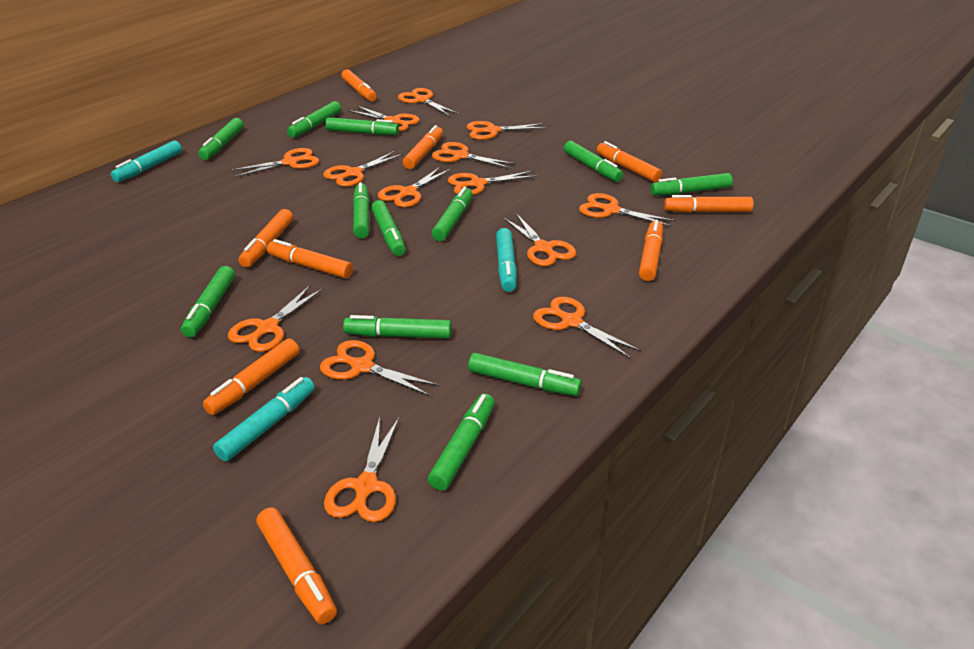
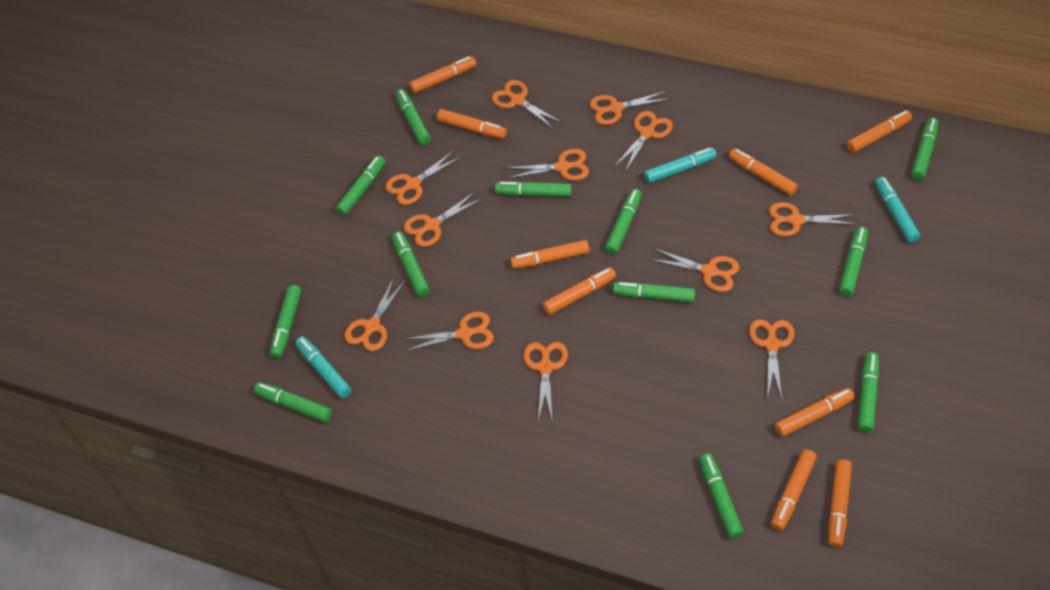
orange scissors: [228,285,324,352] [230,148,319,178] [320,340,440,396] [323,151,403,187] [324,417,399,522] [348,105,420,132] [378,166,452,208] [398,88,459,116] [432,142,516,169] [448,171,538,195] [466,121,548,140] [503,213,576,266] [533,297,641,358] [579,193,676,227] = 14 -> [344,277,405,351] [385,151,461,205] [404,192,482,247] [404,312,494,351] [492,80,562,129] [507,149,589,181] [523,342,568,420] [590,91,670,125] [614,111,673,172] [651,249,740,292] [749,319,795,399] [769,202,857,236] = 12

